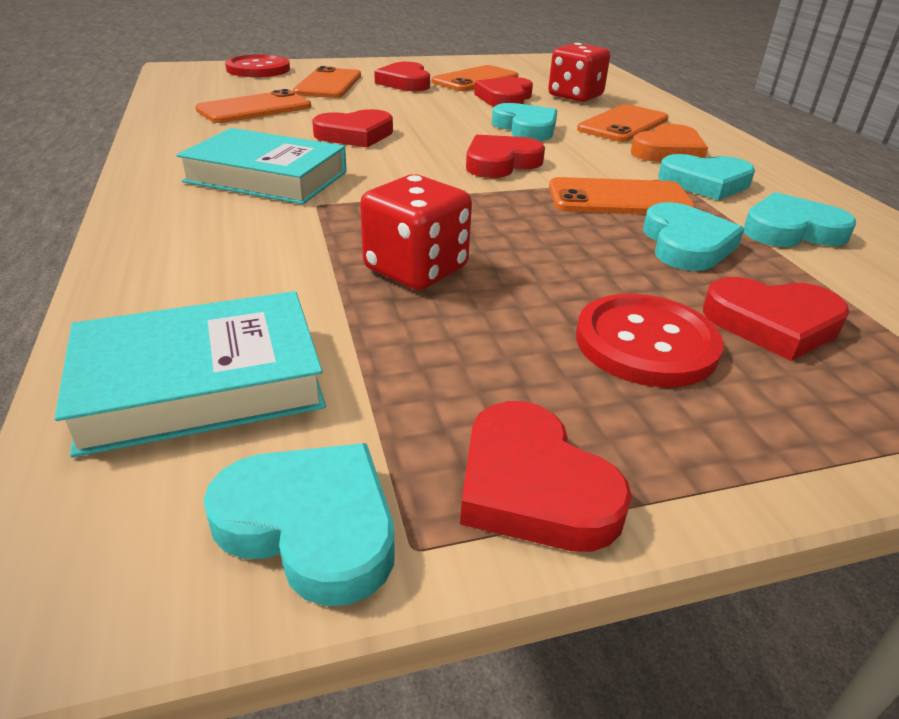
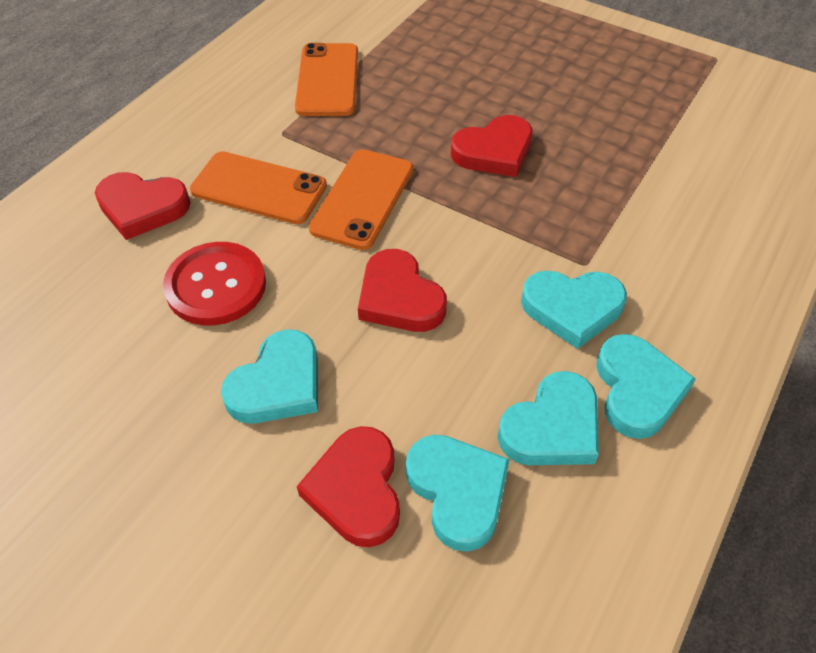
orange heart: [631,124,708,162] = 1 -> none = 0
orange phone: [195,89,311,123] [293,66,361,98] [431,65,518,91] [549,177,696,214] [577,104,669,142] = 5 -> [190,151,327,224] [295,43,358,116] [309,149,413,250] = 3
red button: [225,54,290,77] [576,294,724,387] = 2 -> [163,242,266,326] = 1
red dice: [360,175,472,290] [548,43,610,102] = 2 -> none = 0
red heart: [312,109,393,148] [374,62,430,91] [460,401,632,552] [466,135,545,178] [474,77,533,106] [703,277,849,361] = 6 -> [95,172,191,240] [297,426,400,547] [358,249,447,332] [451,115,533,177] = 4
turquoise book: [55,291,326,457] [176,128,347,204] = 2 -> none = 0

